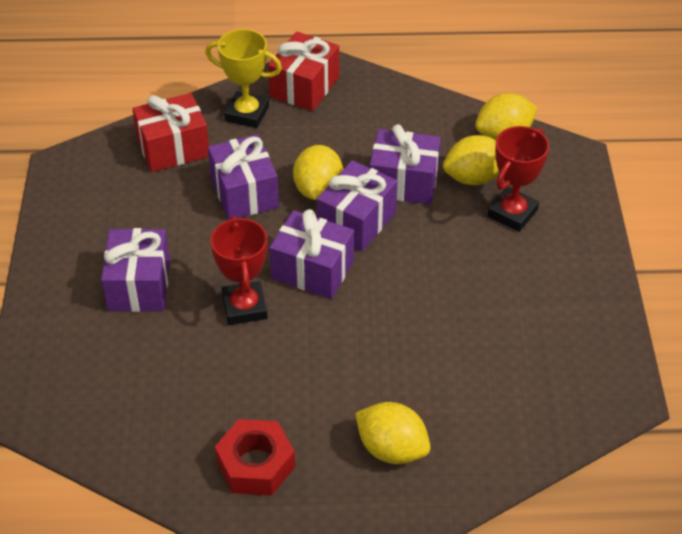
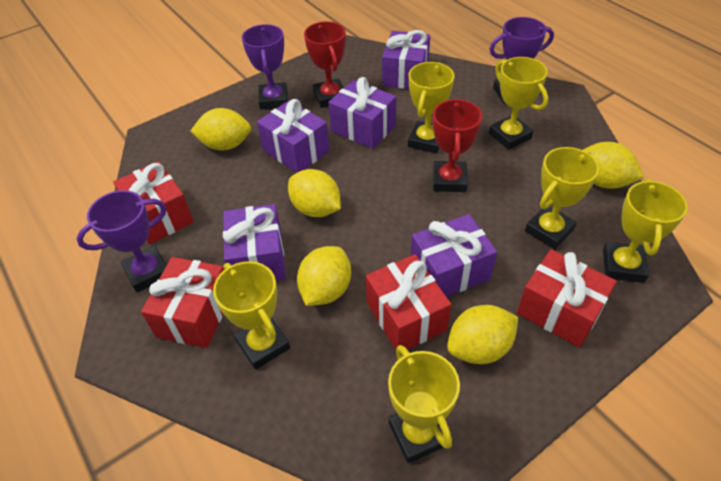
purple trophy: none = 0 -> [76,190,167,292] [242,24,288,109] [489,17,554,104] = 3
red gift: [132,93,209,172] [268,31,339,111] = 2 -> [113,161,194,244] [141,257,224,348] [366,254,451,350] [517,249,617,348] = 4
red nut: [215,419,295,496] = 1 -> none = 0
yellow lemon: [293,145,343,200] [355,402,431,464] [443,135,499,185] [475,93,537,140] = 4 -> [190,108,251,150] [288,169,341,217] [297,246,351,306] [447,305,518,364] [583,142,644,189] = 5
yellow trophy: [205,29,282,128] = 1 -> [213,261,290,370] [388,345,460,463] [408,62,455,153] [489,57,549,150] [525,147,599,249] [603,179,688,283] = 6

